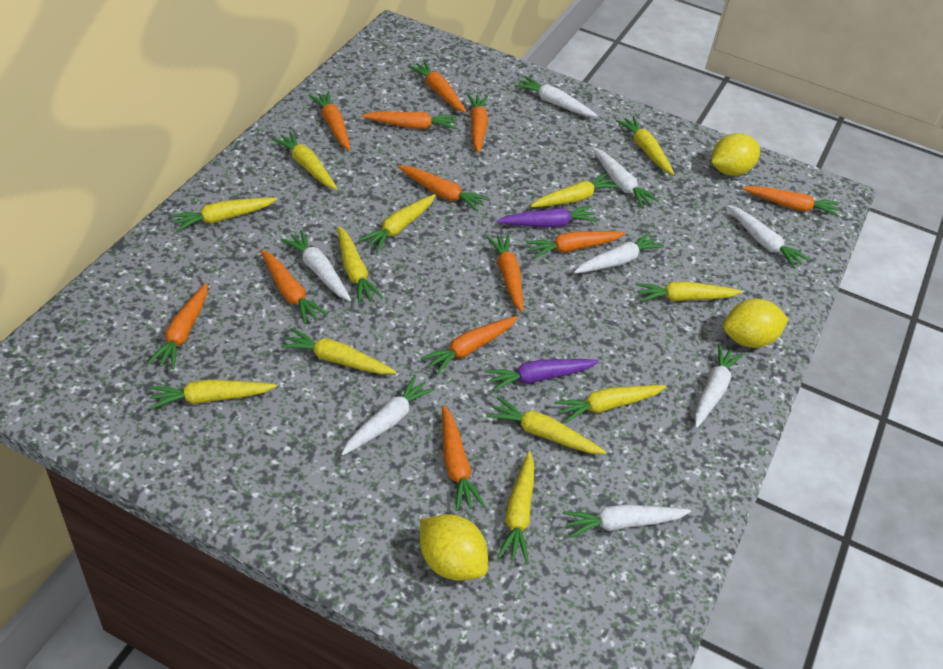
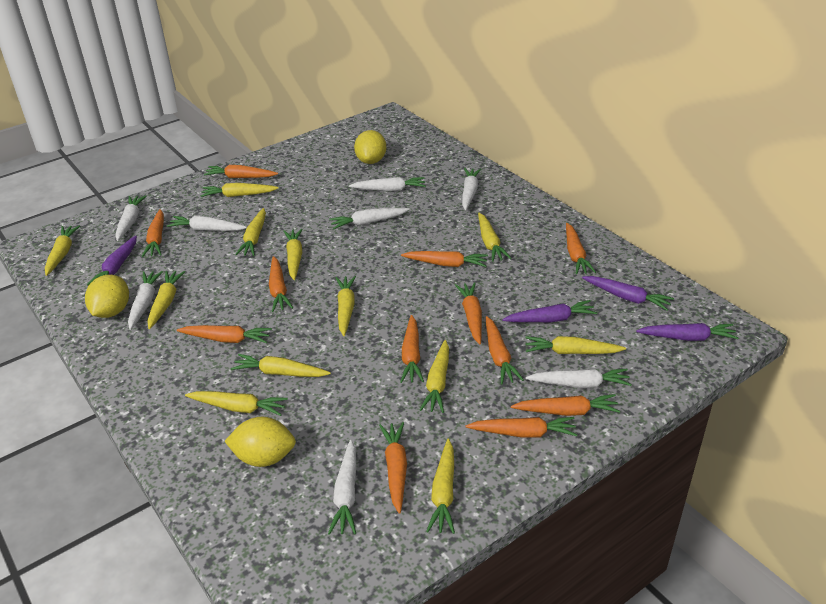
purple carrot: [485,359,599,392] [497,206,598,227] = 2 -> [87,236,137,286] [502,300,597,322] [582,276,674,311] [636,323,738,341] = 4

